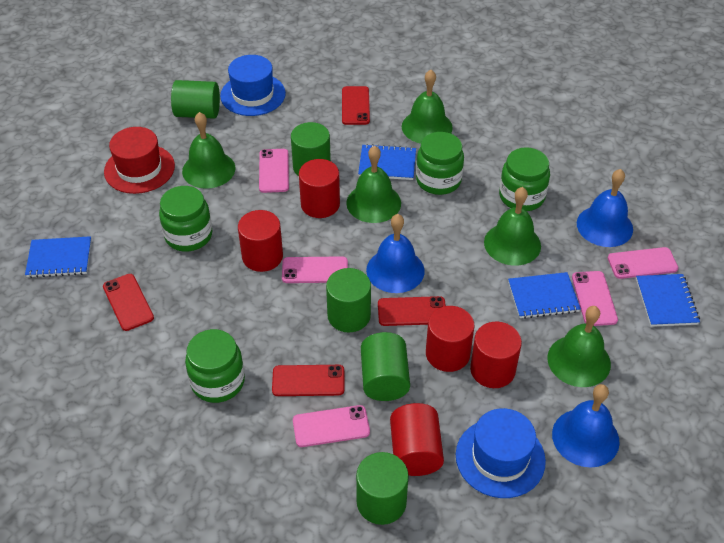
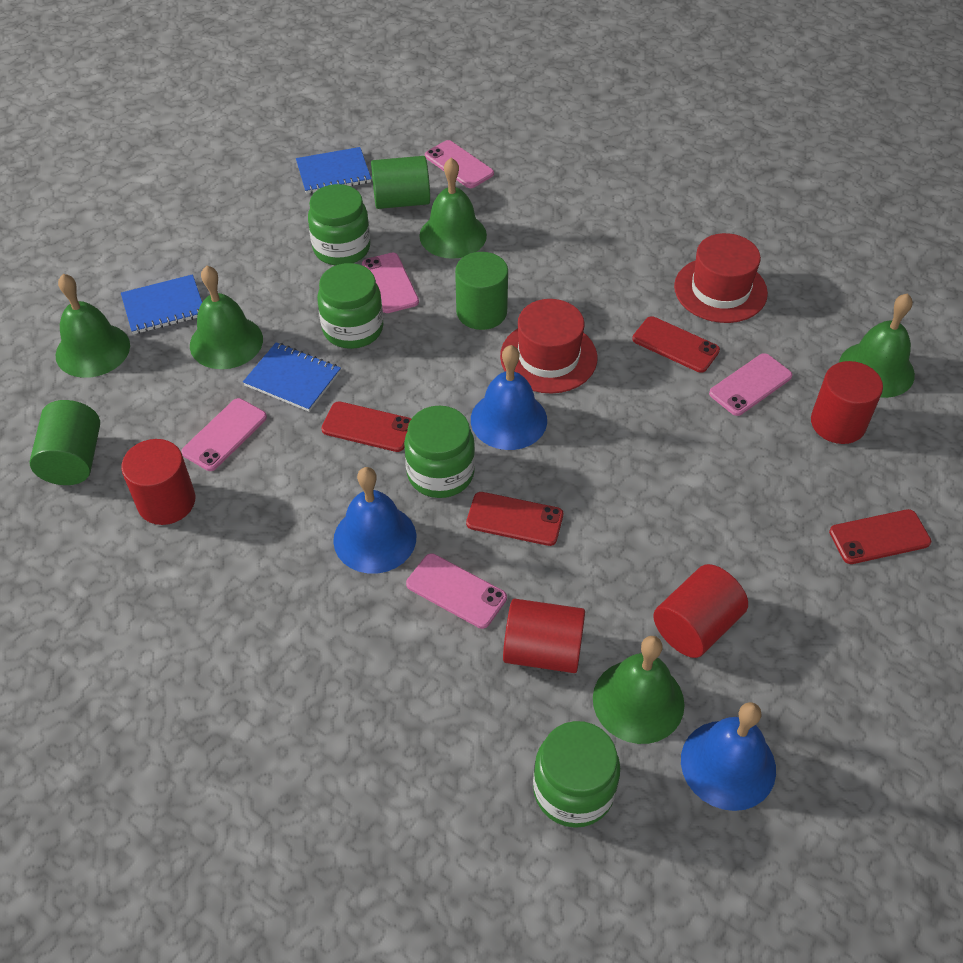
blue hat: [220,55,286,116] [456,408,546,498] = 2 -> none = 0
blue notebook: [25,236,91,278] [358,144,416,180] [508,272,581,319] [636,274,700,327] = 4 -> [121,274,202,334] [243,342,341,412] [296,147,371,194] = 3
green cylinder: [171,80,220,119] [291,122,331,176] [326,268,371,332] [356,452,409,525] [361,332,410,401] = 5 -> [29,400,100,485] [371,156,430,209] [455,252,508,330] = 3
red cylinder: [238,210,283,272] [299,159,340,218] [390,403,444,476] [426,306,475,372] [470,322,522,388] = 5 -> [121,439,195,525] [503,599,585,673] [653,564,748,658] [811,361,883,444] = 4
red hat: [104,127,175,194] = 1 -> [500,299,597,394] [674,233,768,323] = 2

